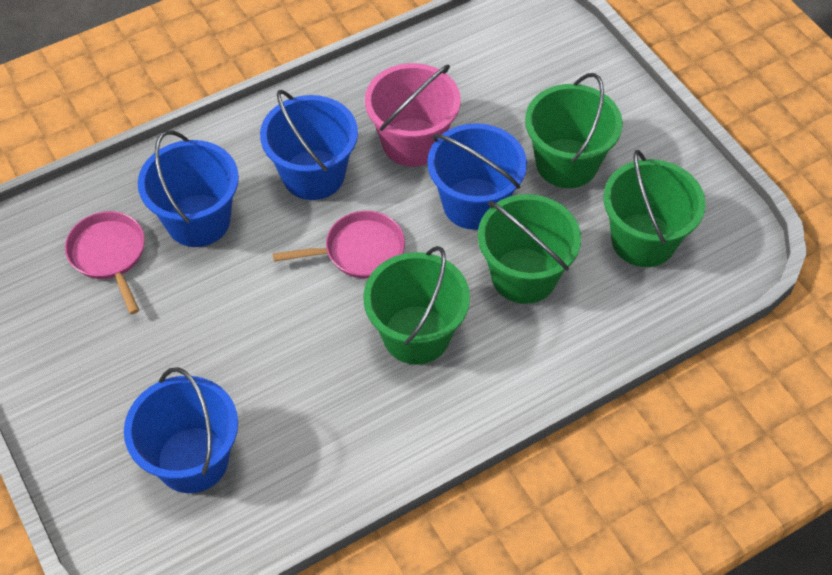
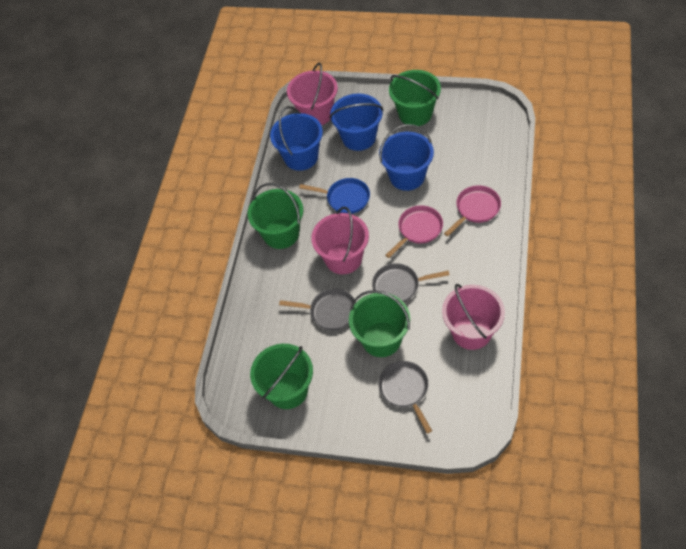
blue bucket: [124,367,238,493] [138,130,239,247] [260,90,358,200] [427,123,527,230] = 4 -> [270,106,323,171] [329,93,383,151] [379,124,434,191] = 3
blue pan: none = 0 -> [299,178,370,214] = 1
grey pan: none = 0 -> [279,289,356,330] [372,263,450,302] [378,361,432,434] = 3
pink bucket: [365,63,461,167] = 1 -> [287,63,338,125] [311,207,369,274] [442,284,505,350] = 3

